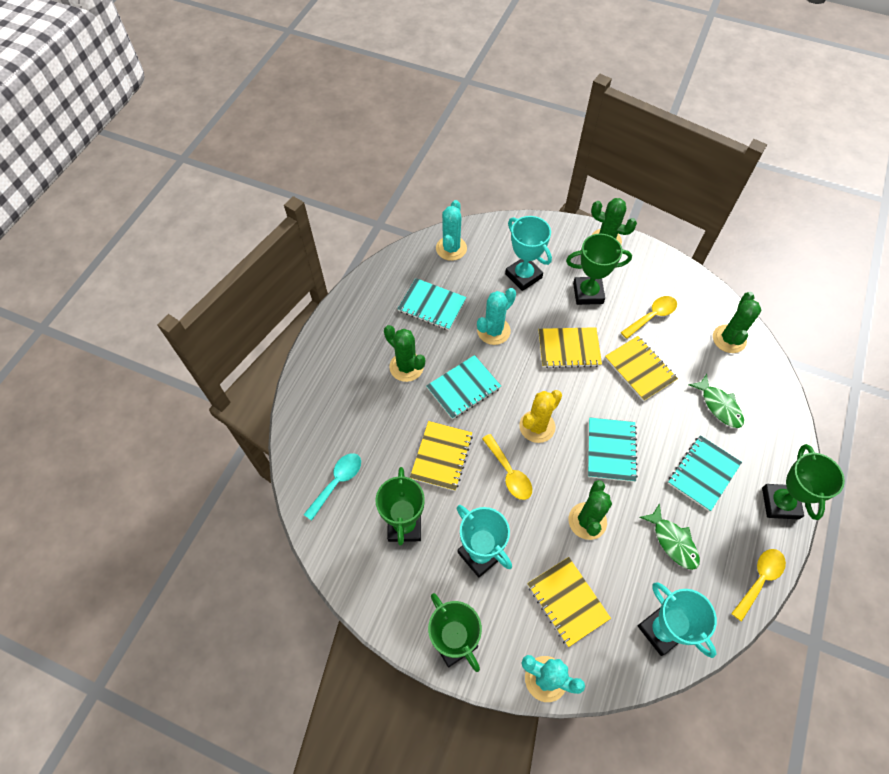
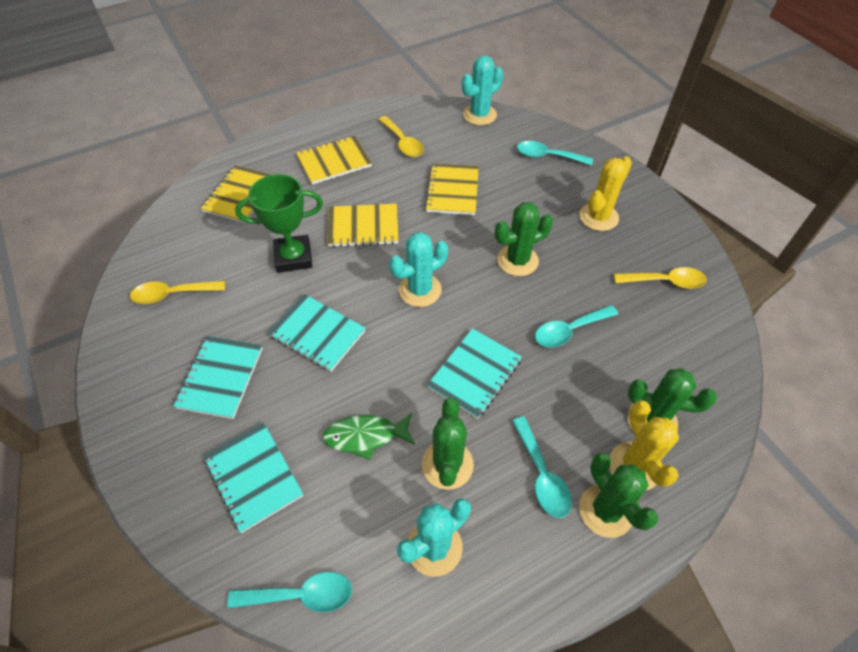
green fish: [639,503,700,570] [689,374,744,428] = 2 -> [323,413,415,460] = 1
green trophy: [375,467,425,546] [428,593,482,672] [566,233,632,305] [762,444,845,520] = 4 -> [235,174,323,273] = 1
turquoise spoon: [303,453,361,521] = 1 -> [227,572,352,612] [512,417,572,518] [517,141,593,166] [535,305,618,347] = 4
turquoise trophy: [457,505,512,577] [505,216,552,291] [638,582,717,658] = 3 -> none = 0
yellow cactus: [519,390,562,443] = 1 -> [579,156,632,231] [610,400,679,491] = 2

